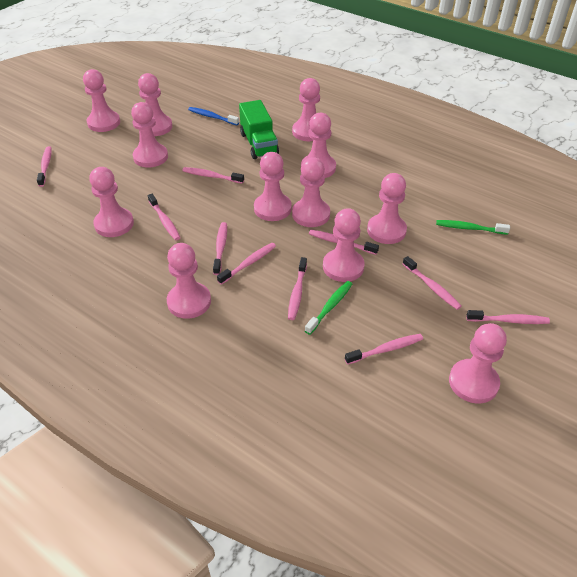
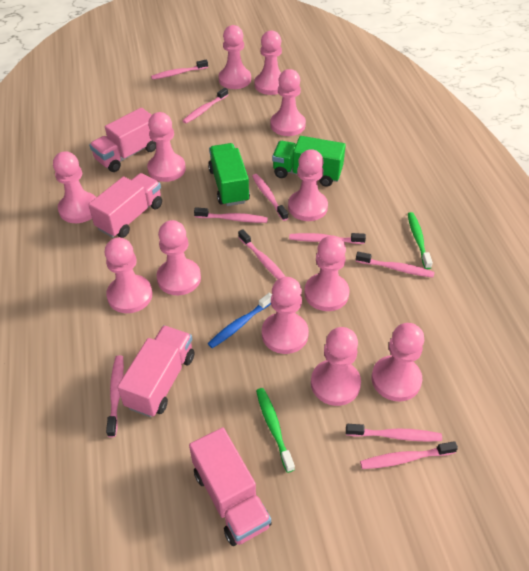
green truck: [239,100,279,159] = 1 -> [208,143,250,206] [272,136,346,187] = 2
pink truck: none = 0 -> [88,173,162,238] [89,108,156,172] [117,325,194,417] [189,427,272,546] = 4

